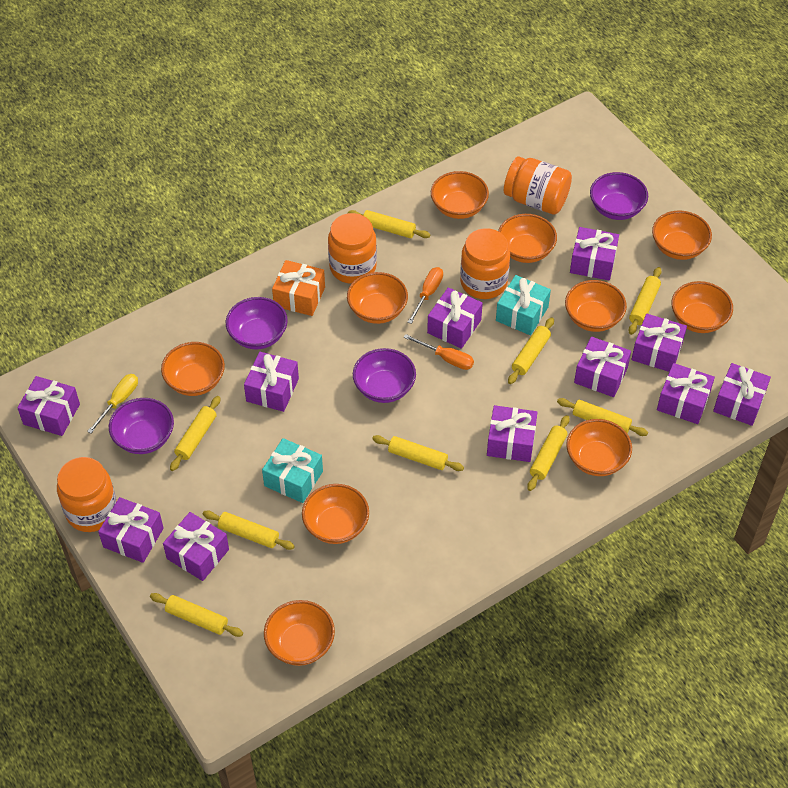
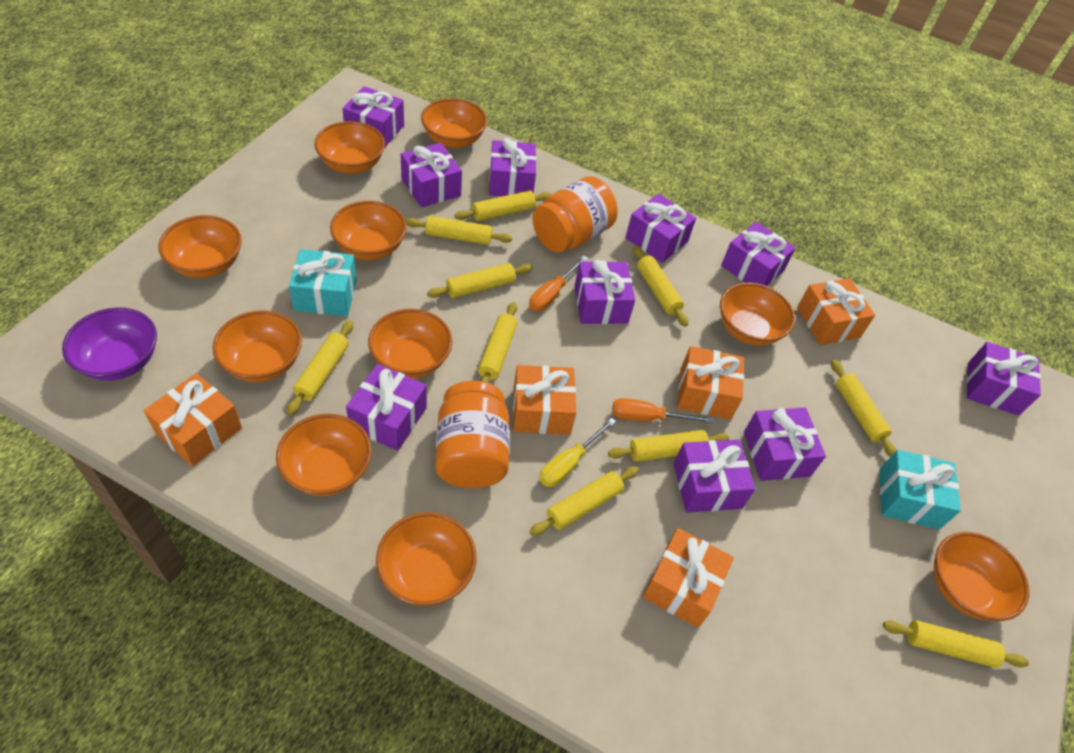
orange gift: [272,260,325,316] = 1 -> [144,373,242,466] [513,365,576,435] [643,528,734,628] [677,346,744,420] [797,278,875,345] = 5
orange jar: [57,457,117,532] [328,213,377,284] [460,228,510,299] [504,157,572,215] = 4 -> [435,381,509,488] [532,176,618,253] = 2
purple bowl: [109,398,174,454] [226,297,288,349] [353,348,416,403] [590,172,648,220] = 4 -> [62,307,157,381] = 1
purple gift: [17,376,80,436] [98,497,164,563] [163,512,229,581] [244,352,299,412] [427,287,483,349] [487,405,538,462] [570,227,619,280] [574,337,631,397] [631,314,687,372] [657,363,715,424] [713,363,771,426] = 11 -> [342,86,404,147] [346,364,427,451] [401,143,462,208] [489,138,536,196] [575,260,635,324] [625,194,696,263] [674,440,755,513] [721,222,796,286] [744,408,826,481] [967,342,1041,416] = 10
yellow rolling pin: [150,593,243,637] [170,396,220,471] [203,510,295,550] [348,210,431,238] [372,435,464,471] [508,317,554,384] [527,415,570,491] [557,398,648,436] [629,267,662,335] = 9 -> [287,321,353,416] [406,216,512,245] [427,263,533,298] [454,191,552,221] [478,302,517,383] [529,466,639,536] [608,430,729,462] [633,246,688,327] [831,360,897,457] [883,620,1029,668] = 10

